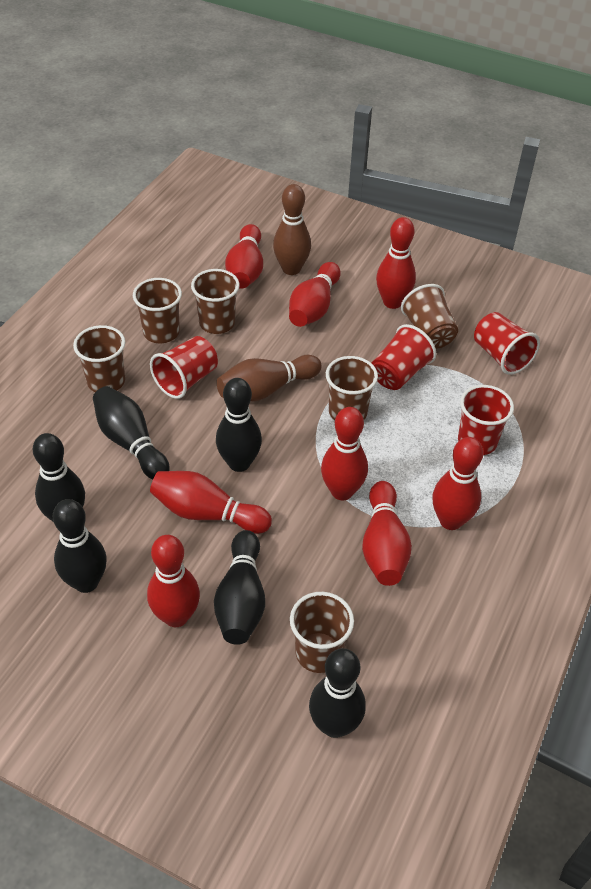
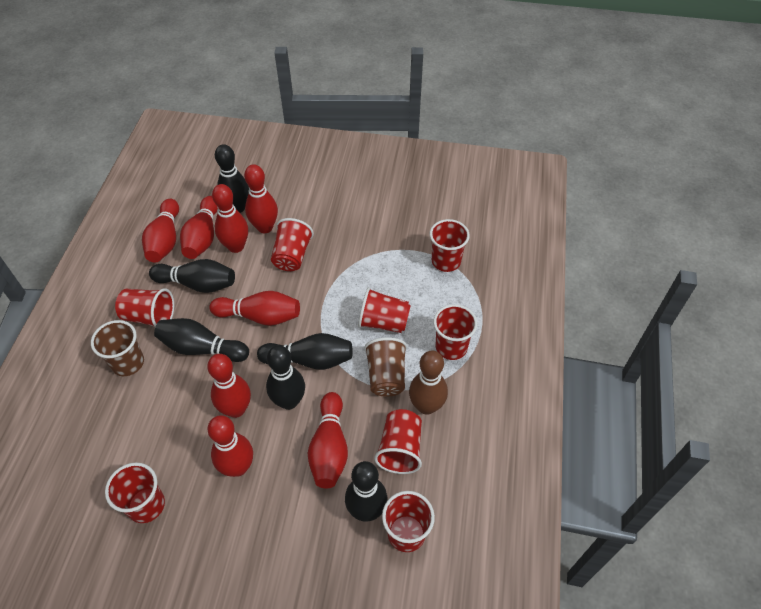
brown bowling pin: [217,355,322,402] [273,184,311,275] = 2 -> [409,350,448,415] = 1
brown cup: [73,325,125,392] [133,278,182,343] [191,269,240,334] [290,592,354,673] [326,356,378,421] [401,284,458,349] = 6 -> [91,320,144,376] [364,337,407,397] = 2
red cup: [150,336,218,399] [372,324,436,390] [458,385,514,455] [474,312,540,375] = 4 -> [105,462,165,523] [115,288,174,327] [271,218,314,271] [358,287,411,333] [374,409,422,474] [382,491,435,552] [430,219,470,272] [433,304,477,360] = 8

